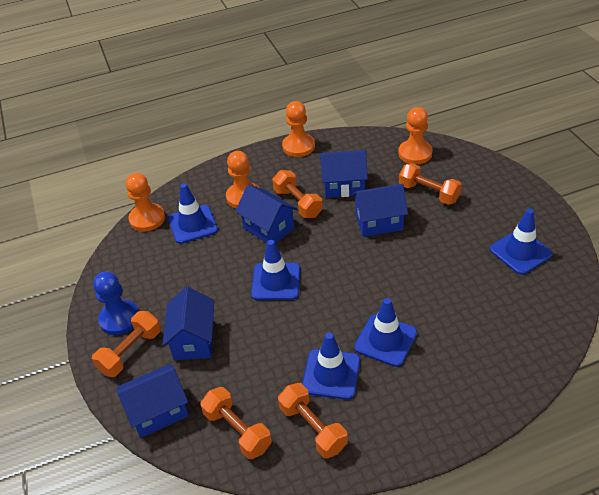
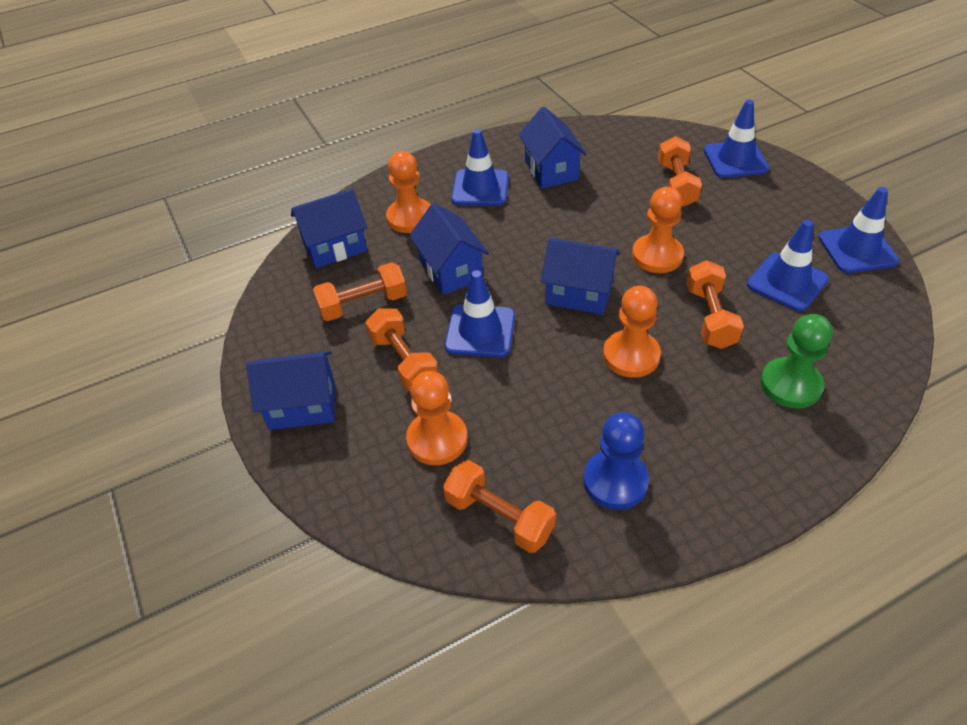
green pawn: none = 0 -> [760,314,833,409] = 1

